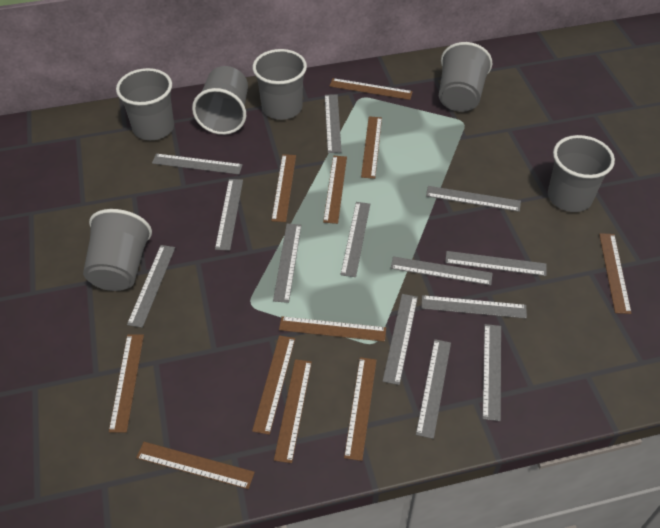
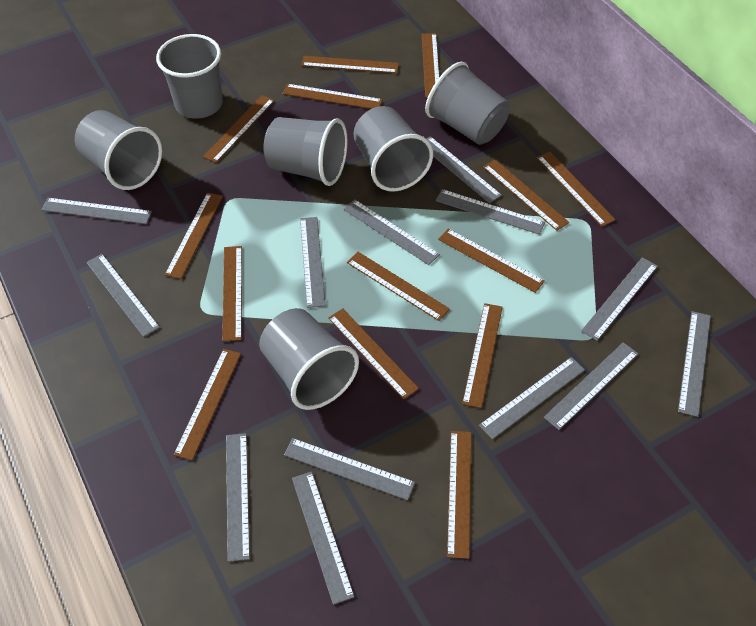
brown ruler: [109,334,144,433] [136,442,255,489] [252,335,295,435] [271,154,296,222] [274,359,312,463] [279,316,386,342] [323,156,347,224] [330,78,413,100] [344,357,377,461] [361,116,382,179] [599,233,632,314] = 11 -> [165,193,223,279] [173,349,241,461] [203,95,275,163] [222,246,242,341] [283,84,383,109] [301,56,399,73] [328,308,419,399] [347,252,450,321] [422,33,439,98] [438,229,545,293] [447,431,471,559] [462,303,503,408] [483,160,569,231] [537,152,616,227] = 14

